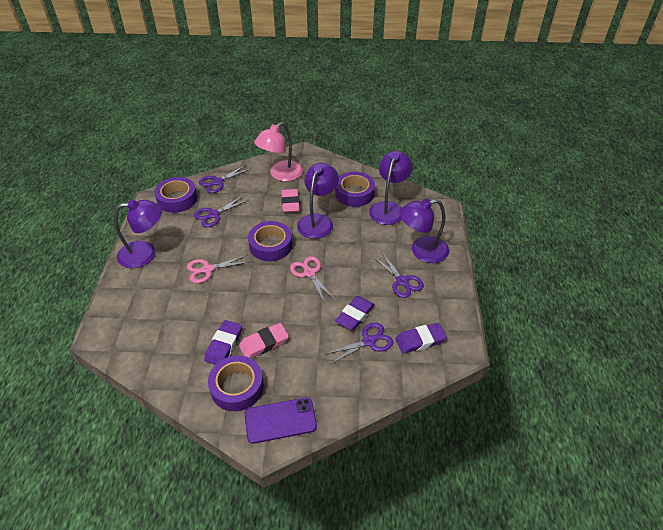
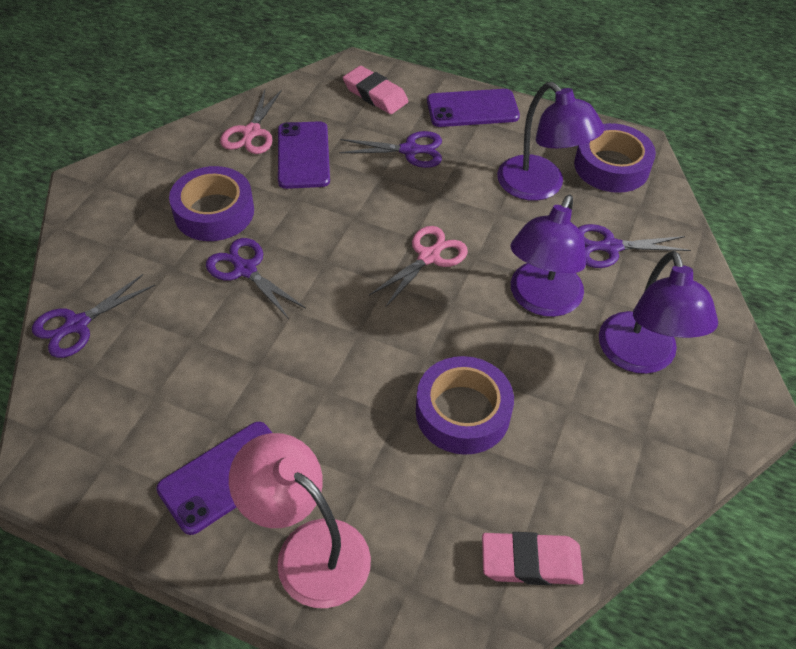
purple eraser: [204,320,242,365] [335,296,375,330] [396,323,447,354] = 3 -> none = 0
purple lamp: [114,199,162,268] [297,163,339,239] [369,151,413,225] [399,198,449,263] = 4 -> [497,82,604,201] [510,195,586,317] [599,251,718,374] = 3
purple phone: [245,397,317,444] = 1 -> [156,422,272,535] [278,121,330,189] [427,89,520,127] = 3
purple tape: [154,177,197,213] [208,356,264,411] [248,221,292,261] [335,172,375,207] = 4 -> [169,166,254,241] [416,356,514,455] [574,123,656,193] = 3

